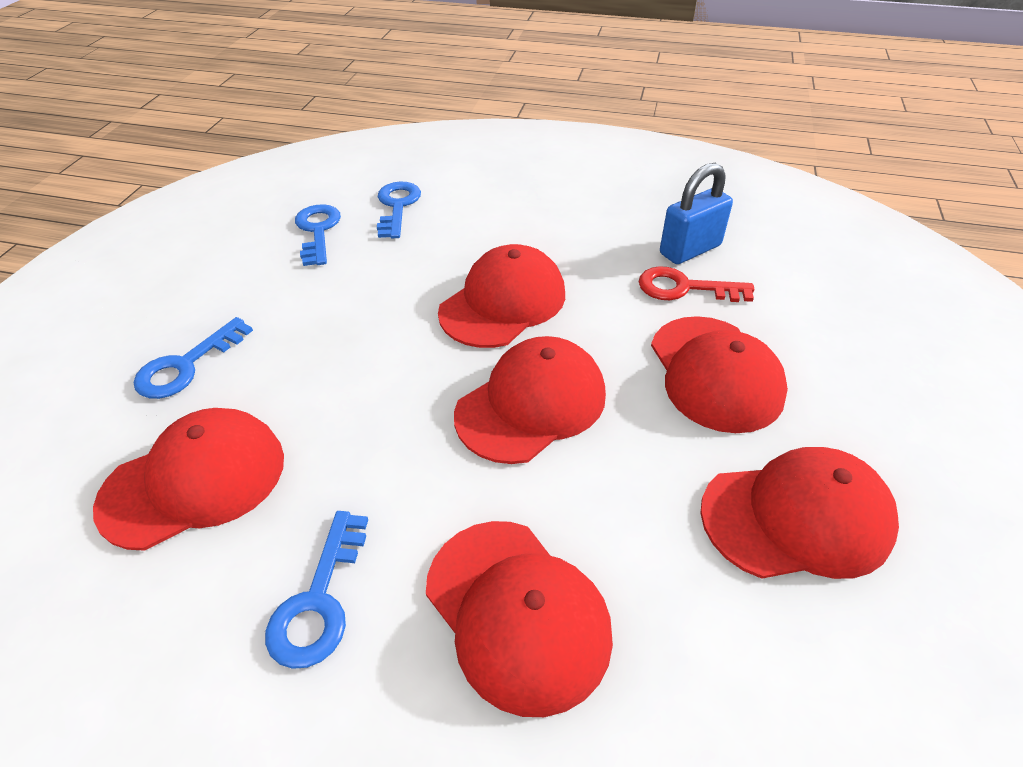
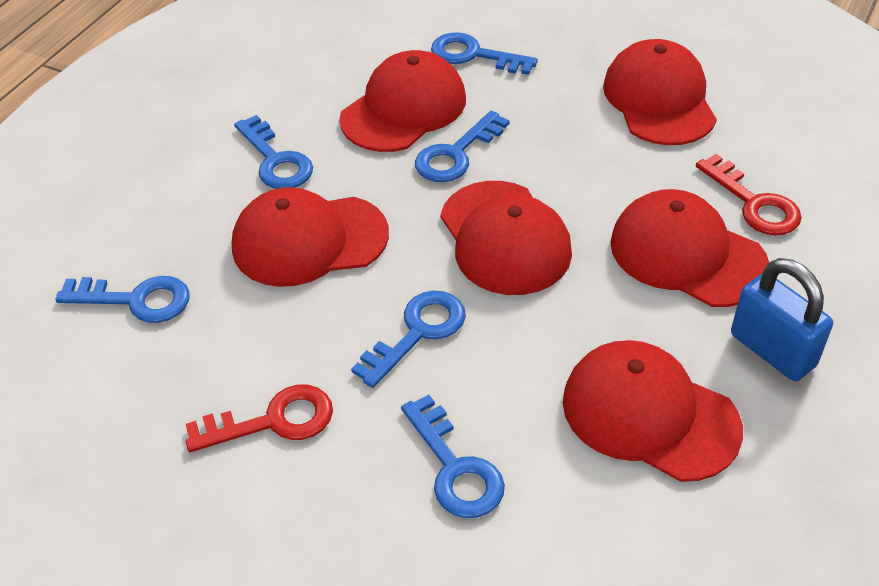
blue key: [134,317,253,399] [265,511,368,669] [295,204,341,266] [377,182,421,238] = 4 -> [55,276,190,323] [234,115,313,189] [351,291,466,388] [401,395,505,518] [415,111,510,182] [431,32,538,75] = 6
red key: [639,266,754,302] = 1 -> [186,385,333,452] [696,154,802,235] = 2

